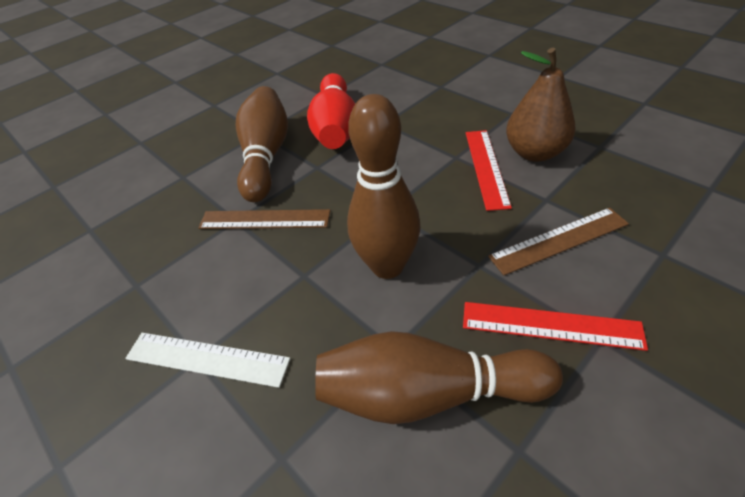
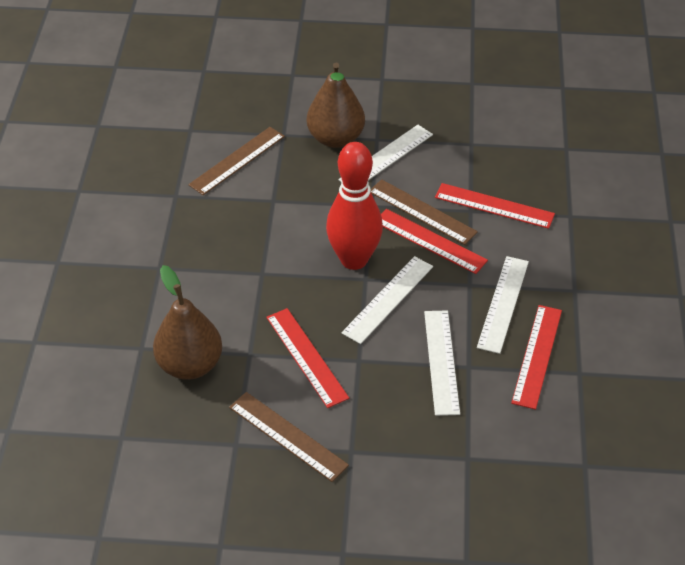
brown bowling pin: [236,86,288,202] [315,331,563,424] [347,94,421,279] = 3 -> none = 0
brown pear: [506,48,576,162] = 1 -> [153,265,222,380] [307,63,365,148] = 2
brown ruler: [198,209,330,229] [488,208,629,276] = 2 -> [188,127,285,195] [229,392,349,482] [371,179,478,245] = 3
red ruler: [463,302,648,351] [466,130,512,211] = 2 -> [266,308,349,408] [381,209,488,274] [435,183,555,229] [511,305,562,410] = 4
white ruler: [125,333,290,388] = 1 -> [339,125,433,182] [342,256,433,344] [424,310,460,416] [477,256,529,354] = 4

